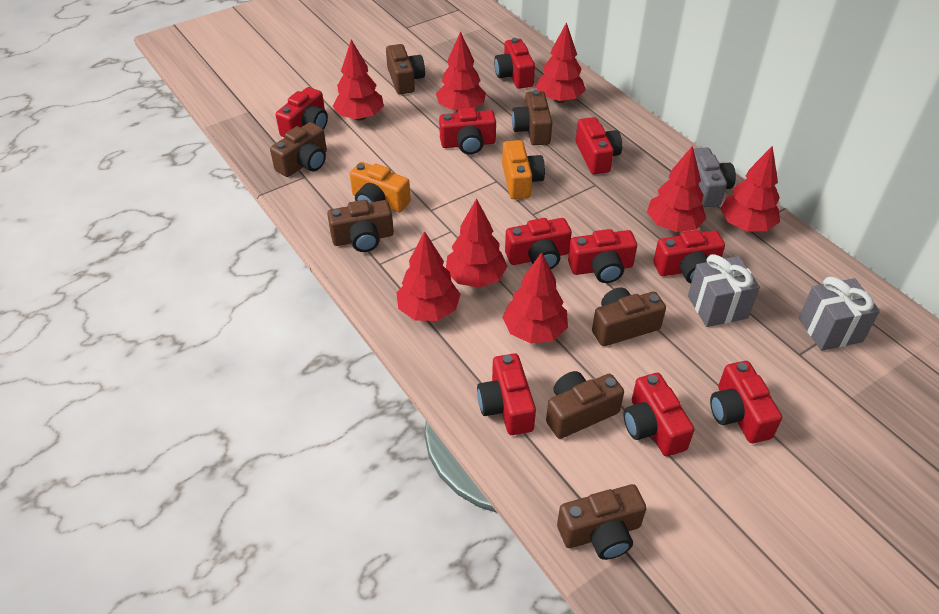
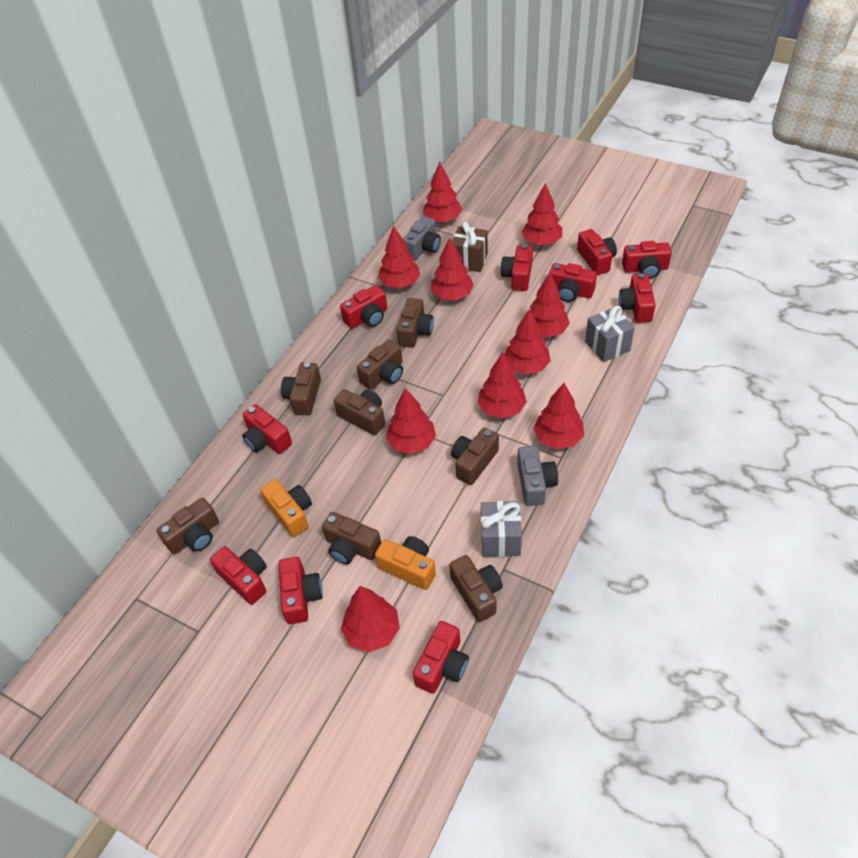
brown camera: [270,122,327,177] [327,200,394,252] [386,44,425,94] [512,90,552,145] [546,371,624,439] [557,484,647,560] [592,287,666,346] = 7 -> [157,498,219,554] [281,362,321,415] [322,512,381,564] [334,389,385,435] [357,340,403,389] [397,298,434,348] [449,555,503,622] [451,428,499,485] = 8
brown gift: none = 0 -> [452,222,488,272] = 1
grey camera: [694,148,736,207] = 1 -> [403,216,441,260] [517,446,558,506] = 2
red tree: [333,39,384,121] [396,231,461,321] [436,31,486,112] [446,198,508,288] [502,252,568,343] [536,22,586,103] [647,146,706,232] [721,146,780,231] = 8 -> [341,586,400,652] [378,225,420,288] [386,388,436,454] [423,162,462,223] [431,237,474,300] [477,352,527,419] [505,309,551,375] [521,183,562,245] [530,273,570,337] [533,383,584,449] = 10

